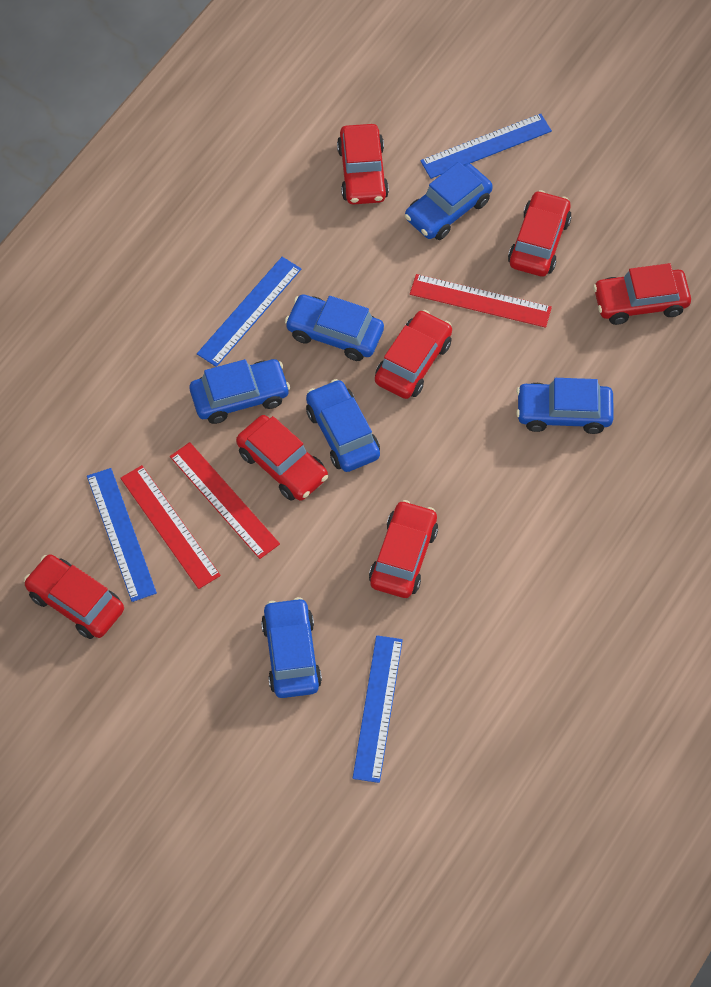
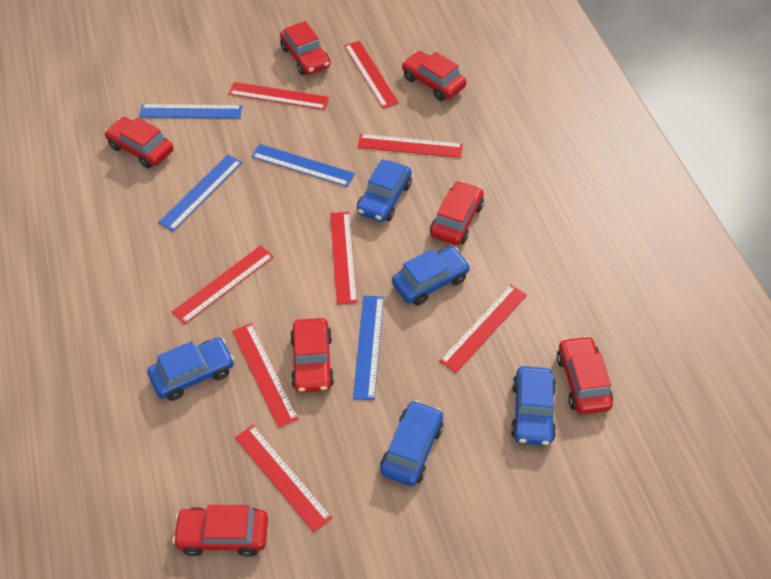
blue car: [190,359,290,424] [261,597,322,698] [285,294,384,361] [306,379,380,472] [405,162,493,240] [516,378,614,434] = 6 -> [147,337,234,401] [357,159,412,222] [380,400,444,486] [392,246,470,306] [511,366,556,446] = 5
red ruler: [120,465,221,589] [170,442,280,559] [410,274,552,328] = 3 -> [172,245,274,324] [229,82,329,110] [232,323,299,428] [235,425,332,532] [330,212,357,304] [344,41,399,108] [358,134,463,158] [439,284,527,373] = 8

